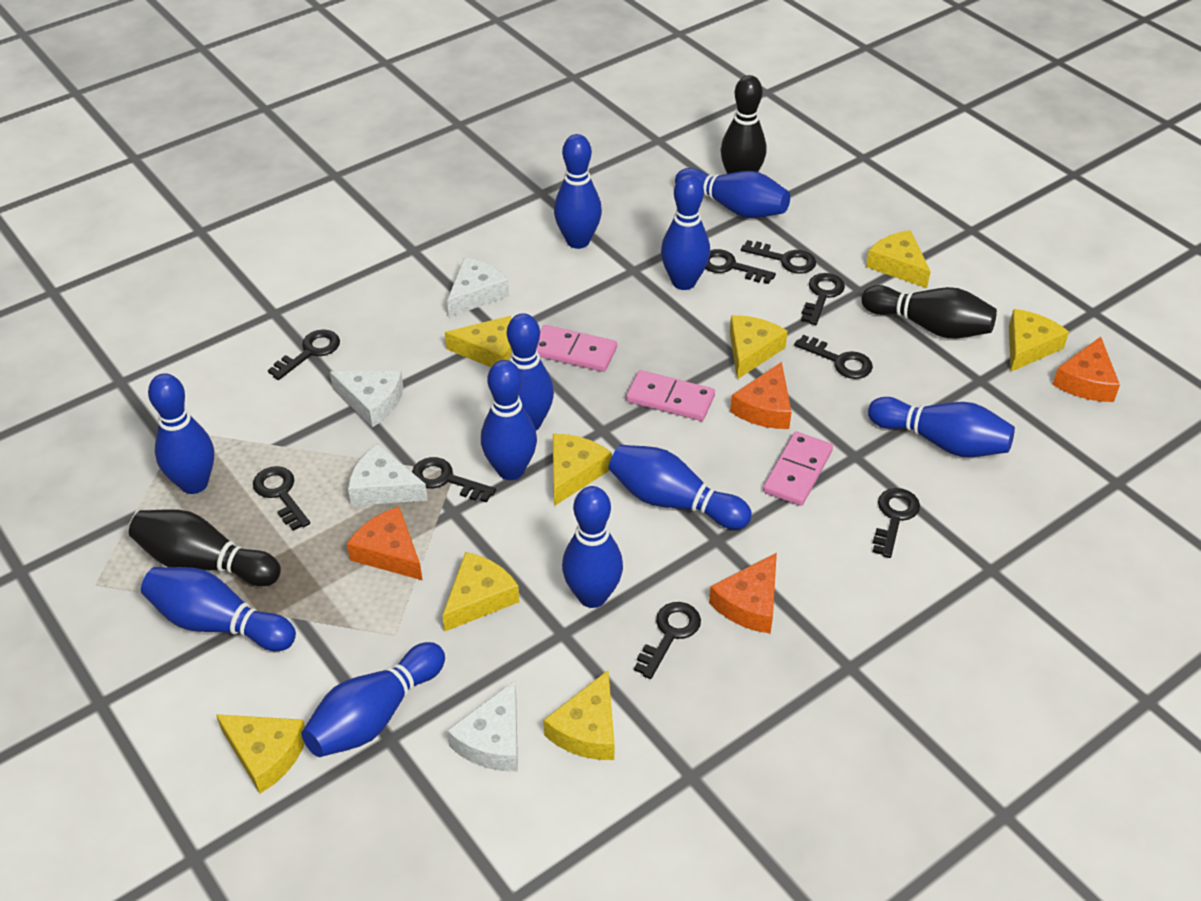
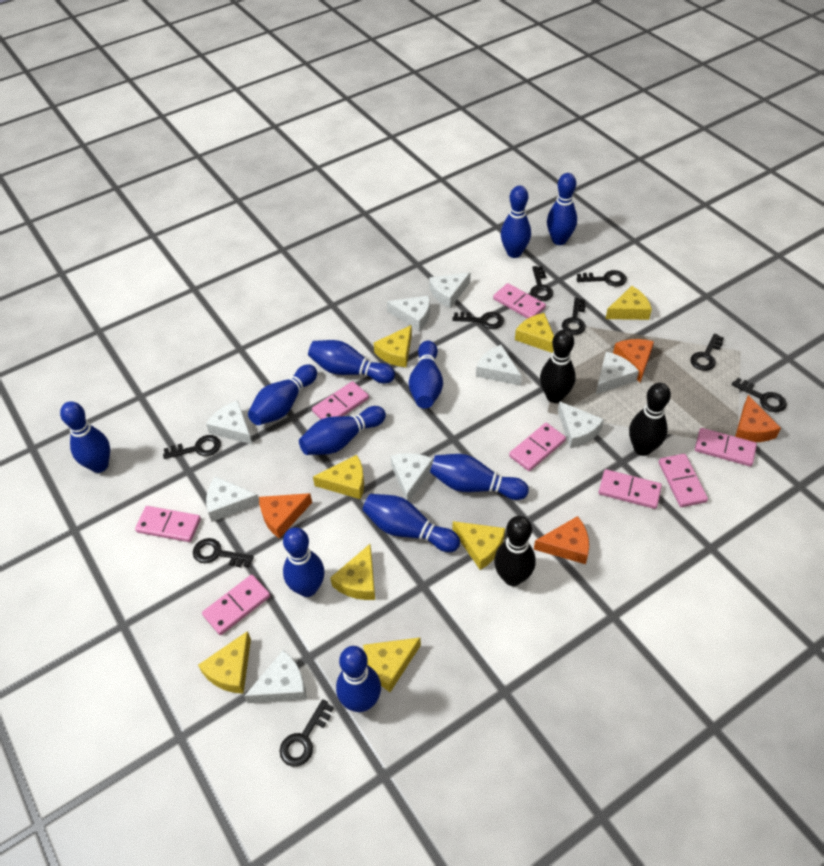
pink domino: [537,325,617,372] [626,370,715,421] [763,432,833,506] = 3 -> [135,506,201,542] [202,575,270,635] [312,381,369,419] [493,283,546,319] [509,423,566,471] [599,469,662,509] [659,454,708,507] [695,428,757,466] = 8
white cheese: [330,371,403,428] [348,444,428,506] [447,258,509,317] [447,681,518,771] = 4 -> [206,400,252,444] [206,476,259,522] [244,650,306,703] [387,296,430,331] [391,453,433,501] [429,272,471,308] [476,345,522,386] [558,401,604,448] [596,352,639,394] = 9

